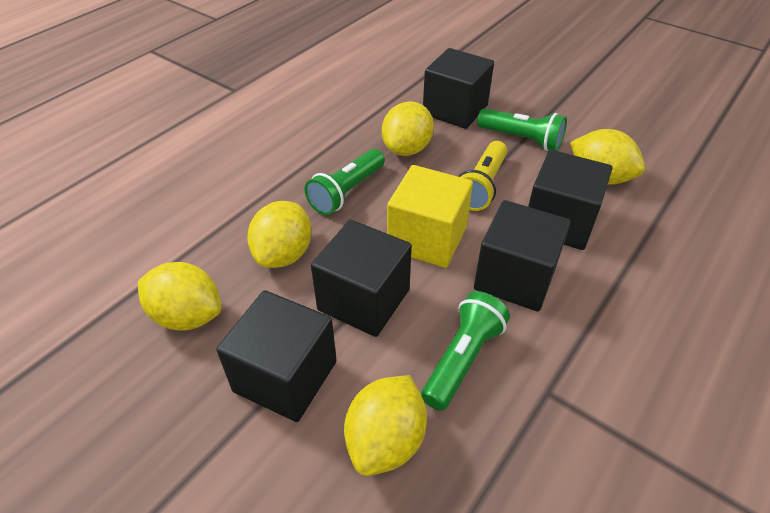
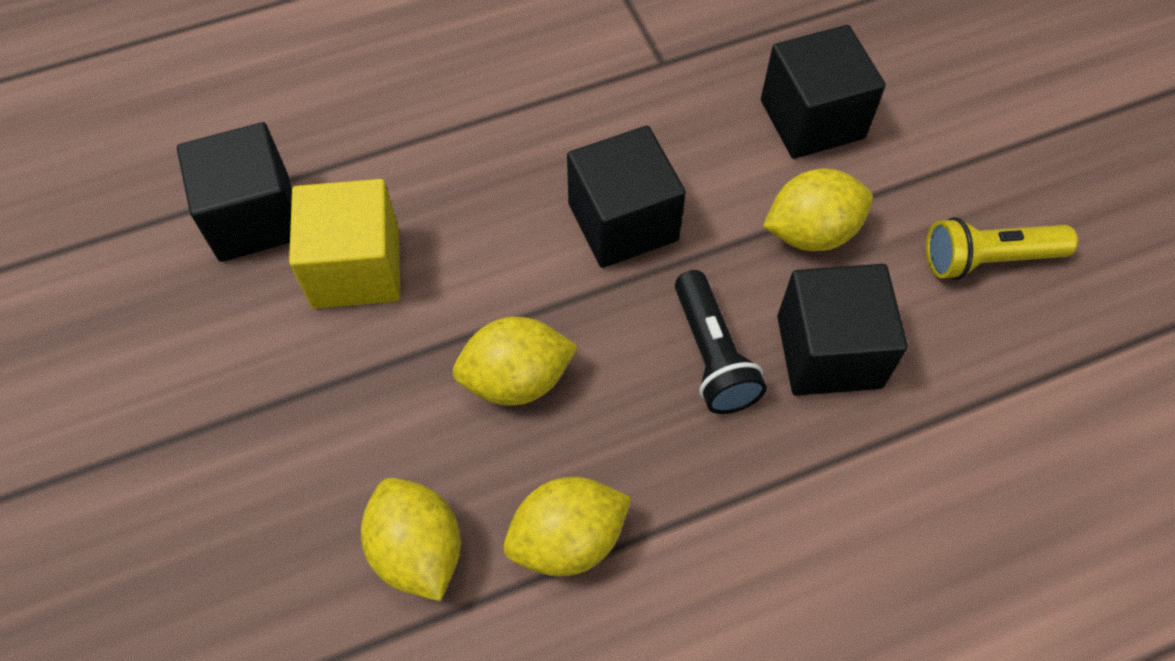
black cube: [216,290,337,422] [311,220,412,337] [423,48,494,129] [474,200,571,311] [528,150,613,250] = 5 -> [177,122,292,262] [567,126,686,268] [761,25,886,159] [777,264,908,396] = 4
black flashlight: none = 0 -> [675,270,767,414] = 1
green flashlight: [305,149,385,215] [421,291,510,411] [477,108,567,151] = 3 -> none = 0
yellow lemon: [138,262,222,331] [247,201,312,268] [344,375,427,476] [382,101,434,156] [570,129,645,185] = 5 -> [361,478,461,601] [452,317,578,406] [504,477,631,576] [763,168,873,251] = 4

